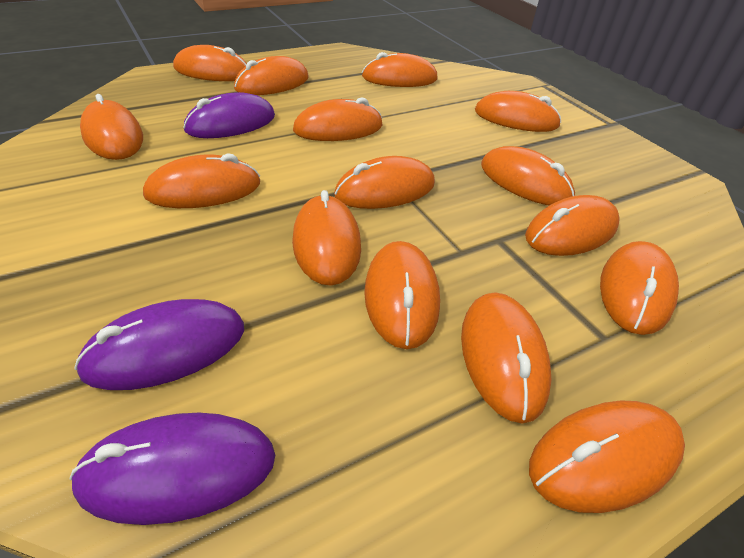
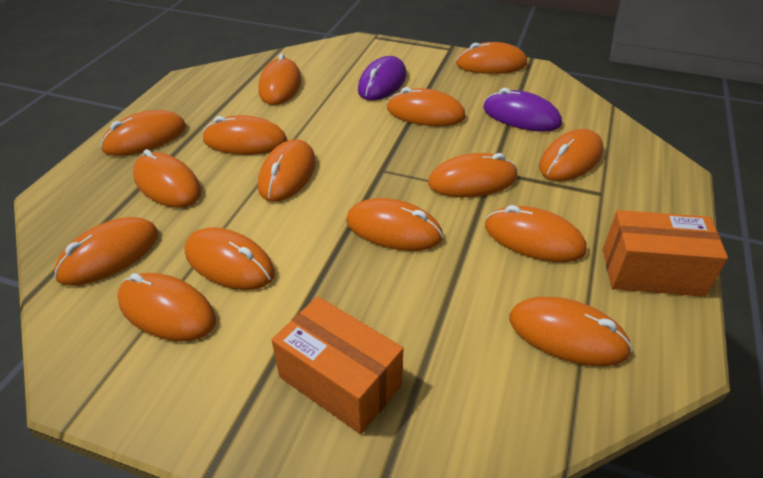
orange box: none = 0 -> [272,296,404,434] [603,210,728,297] = 2
purple mouse: [69,413,275,525] [74,299,244,390] [183,92,275,138] = 3 -> [358,56,406,101] [483,88,562,132] = 2

